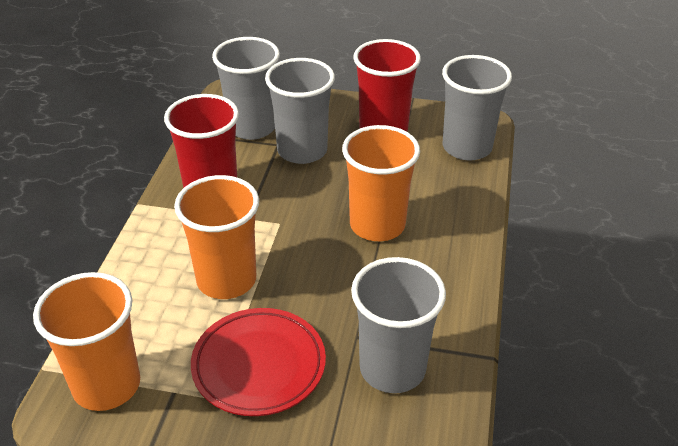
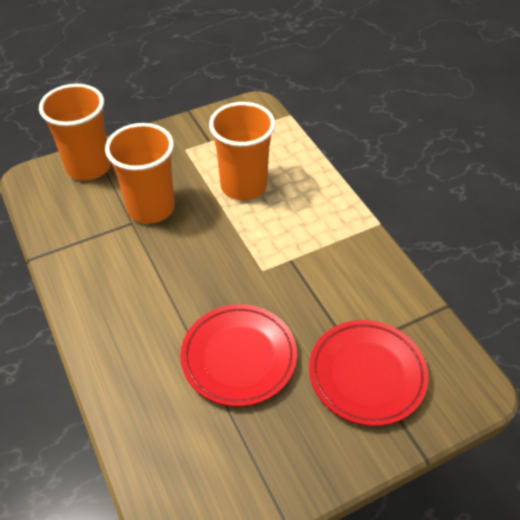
grey cup: [212,37,280,140] [265,58,335,164] [351,257,446,393] [442,55,512,161] = 4 -> none = 0
red cup: [164,94,239,188] [353,39,421,132] = 2 -> none = 0
red plate: [191,308,326,416] = 1 -> [181,304,297,407] [309,320,429,426] = 2

